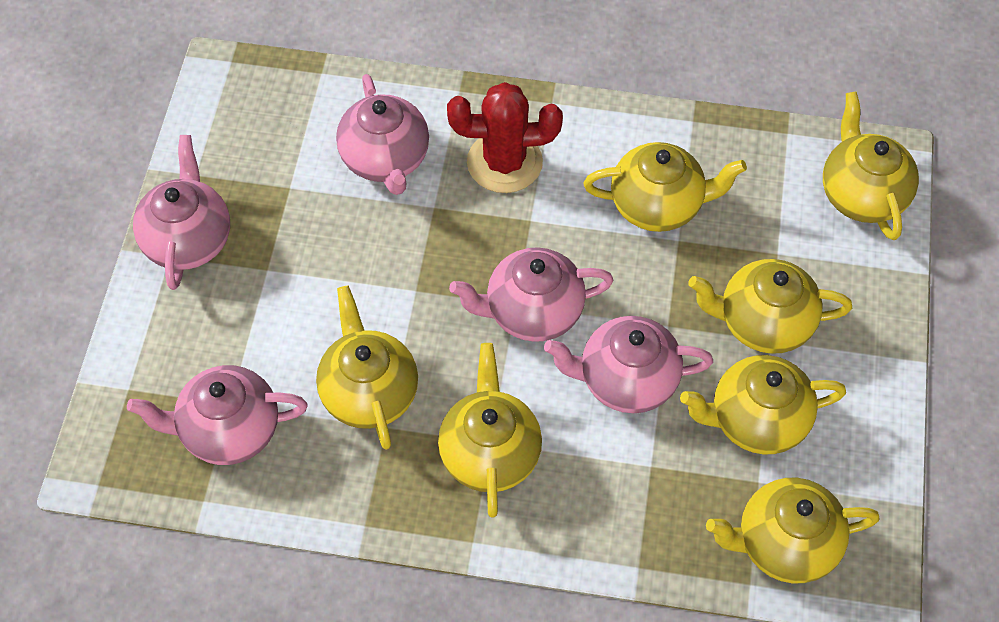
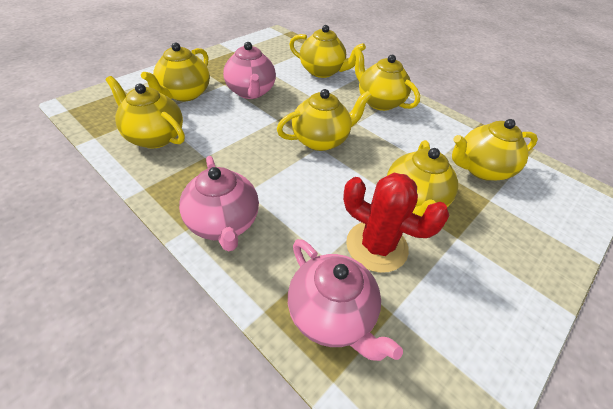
pink teapot: [127,365,308,465] [133,135,230,290] [336,74,429,195] [449,247,614,342] [544,316,713,413] = 5 -> [179,156,259,251] [223,42,276,99] [288,239,403,361] = 3

